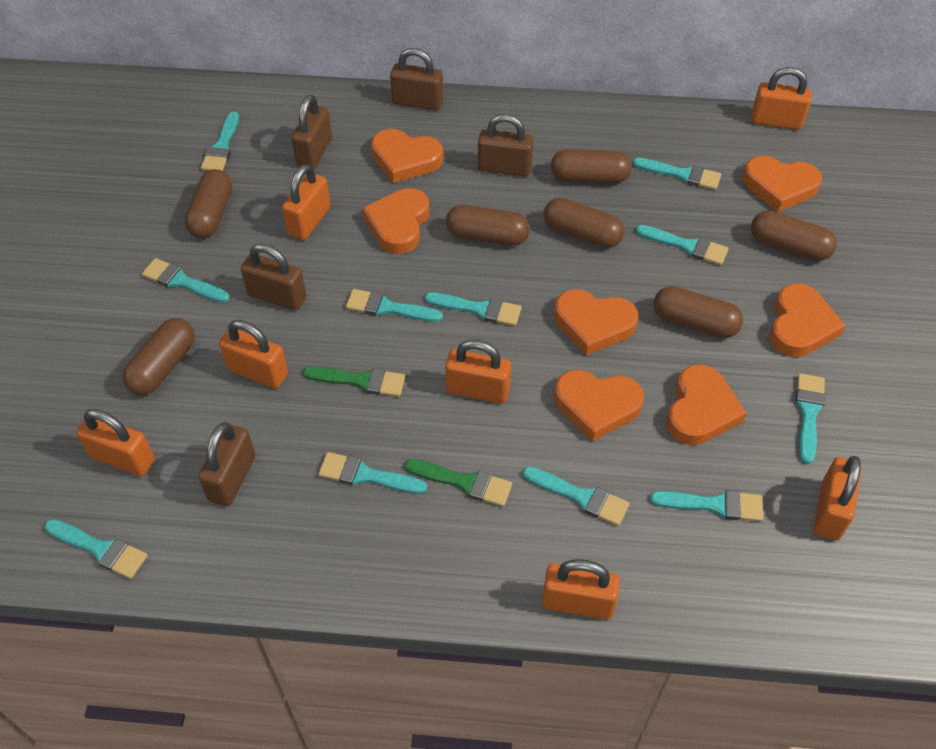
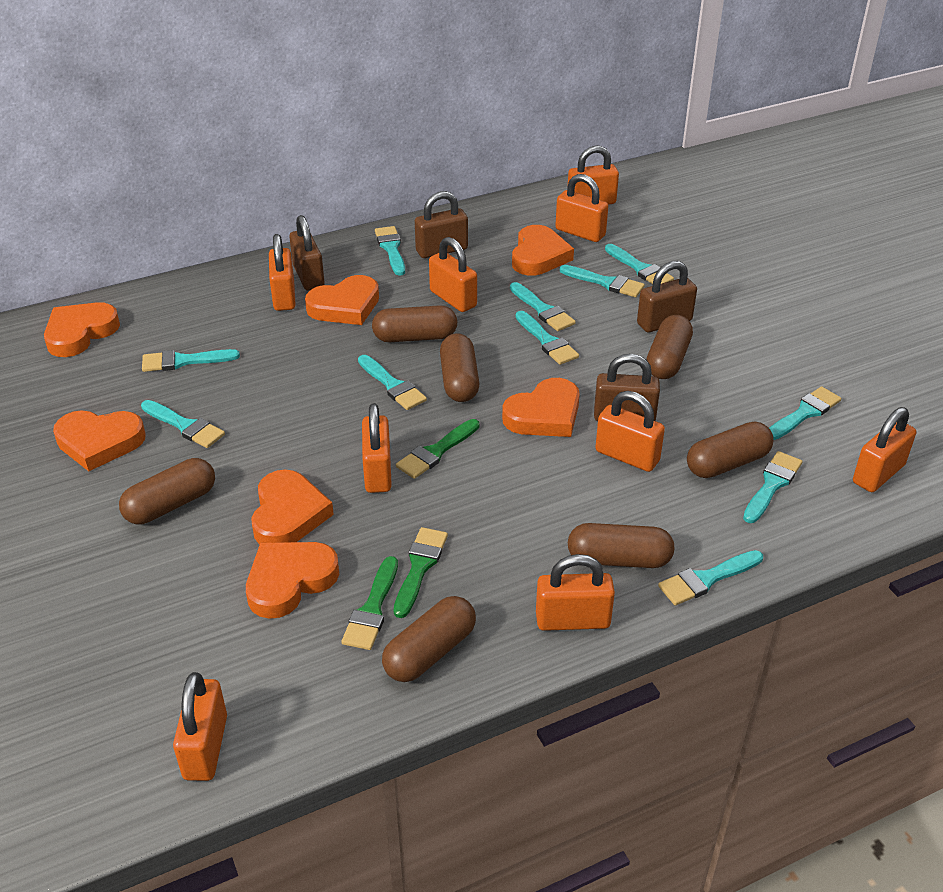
brown padlock: [198,423,255,506] [241,243,306,311] [292,95,332,169] [390,48,443,111] [478,114,533,177] = 5 -> [289,215,325,290] [415,191,468,258] [594,354,660,421] [637,261,697,332] = 4
green brush: [303,366,405,397] [405,459,512,507] = 2 -> [341,556,398,650] [394,527,448,618] [396,419,479,479] = 3
orange padlock: [76,409,155,476] [219,320,288,388] [282,164,331,240] [445,339,511,404] [542,559,620,620] [751,67,812,130] [814,456,861,541] = 7 -> [173,672,227,781] [269,234,296,311] [362,403,392,493] [429,237,477,312] [536,554,615,631] [555,174,608,242] [568,145,619,205] [596,391,665,472] [853,407,916,492] = 9

